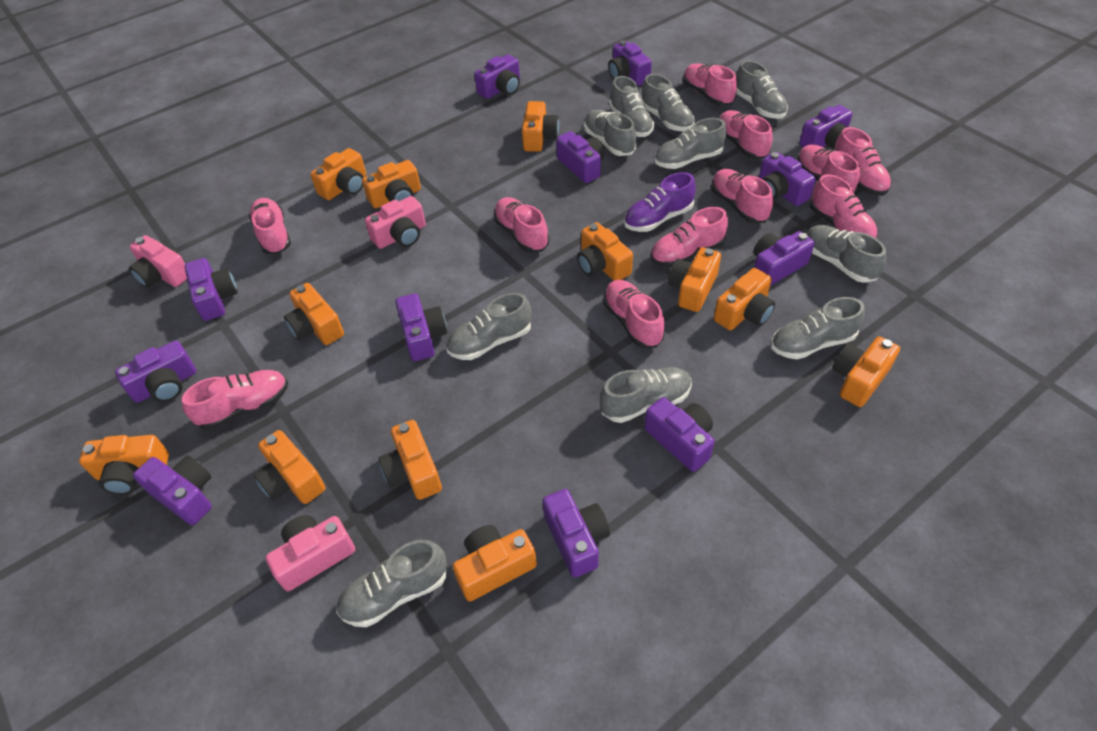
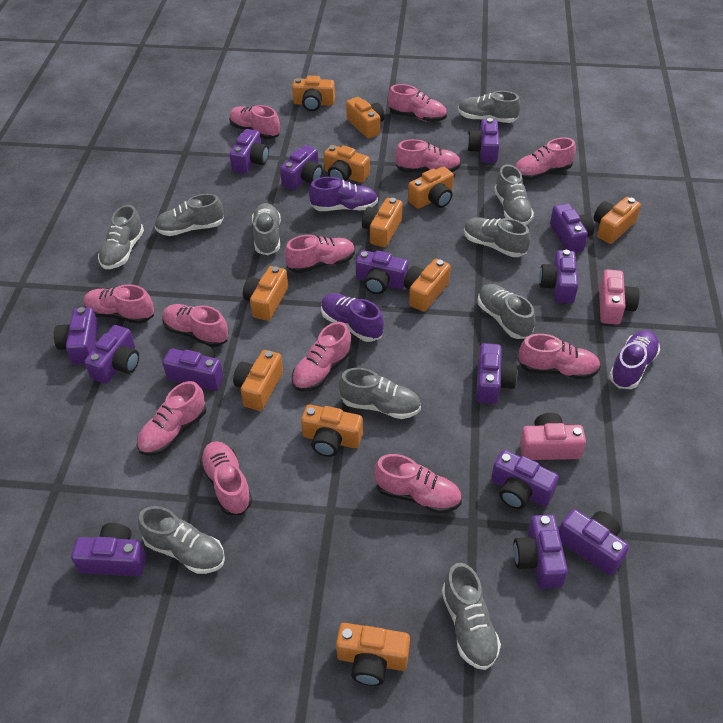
orange camera: [79,435,169,495] [253,430,325,504] [284,283,344,345] [310,148,366,200] [362,160,421,208] [379,420,442,500] [453,525,537,601] [522,101,559,152] [577,222,633,281] [668,247,721,312] [714,268,775,330] [833,336,900,407] = 12 -> [233,350,283,411] [243,266,288,321] [292,76,335,111] [301,405,363,457] [324,145,370,183] [336,623,410,686] [346,97,385,138] [362,198,403,247] [404,259,451,312] [408,166,454,209] [594,197,641,244] = 11
pink camera: [129,235,187,288] [266,515,355,591] [365,196,426,249] = 3 -> [520,413,586,460] [599,269,640,325] = 2
pink shoe: [182,370,288,430] [249,198,291,254] [494,197,549,253] [603,280,665,348] [650,207,728,267] [683,63,737,106] [711,169,773,223] [719,110,773,159] [797,145,860,193] [810,174,878,238] [834,127,891,196] = 11 -> [83,284,154,324] [137,381,207,455] [162,304,229,347] [200,441,252,515] [229,105,280,139] [284,235,355,273] [292,322,352,391] [374,454,462,514] [388,84,447,122] [395,139,461,172] [515,137,576,180] [518,334,601,380] = 12
purple camera: [115,340,196,403] [133,455,212,525] [184,258,238,321] [395,293,447,361] [474,54,520,99] [542,489,610,577] [556,131,605,183] [608,40,652,86] [645,397,714,472] [754,231,815,286] [759,152,816,206] [799,105,853,149] = 12 -> [54,307,99,365] [71,523,146,576] [84,325,139,384] [162,343,224,391] [229,129,269,174] [280,145,323,190] [356,250,408,294] [467,118,500,163] [476,343,517,404] [491,450,559,509] [513,514,568,589] [539,250,578,304] [550,203,594,253] [559,509,629,575] = 14
purple shoe: [624,172,696,232] = 1 -> [309,177,378,211] [321,293,384,342] [609,330,660,389] = 3

